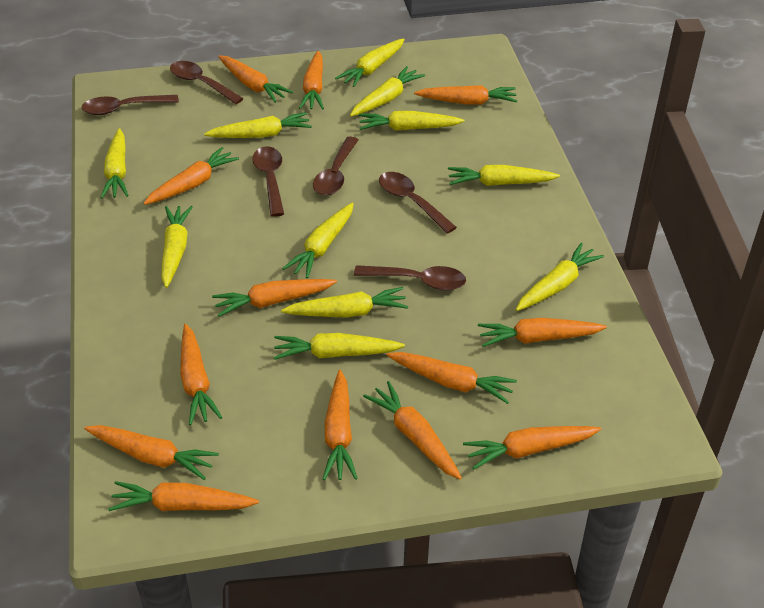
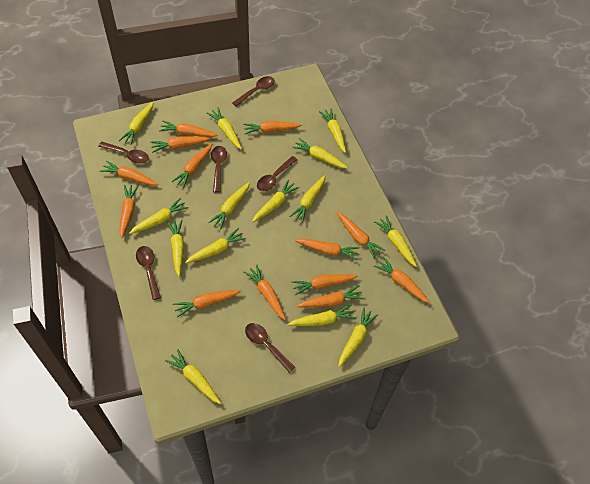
yellow carrot: [100,128,129,199] [161,206,193,288] [204,112,312,138] [274,333,405,360] [281,287,408,318] [282,203,354,278] [335,38,405,87] [350,66,425,116] [359,111,465,131] [448,165,560,186] [516,243,604,311] = 11 -> [119,102,154,145] [129,198,189,234] [165,349,221,404] [167,220,184,277] [185,228,246,263] [207,108,242,149] [208,182,250,229] [252,180,299,222] [287,304,356,326] [289,175,325,223] [292,138,348,168] [319,108,346,153] [338,307,378,367] [374,215,417,267] = 14

